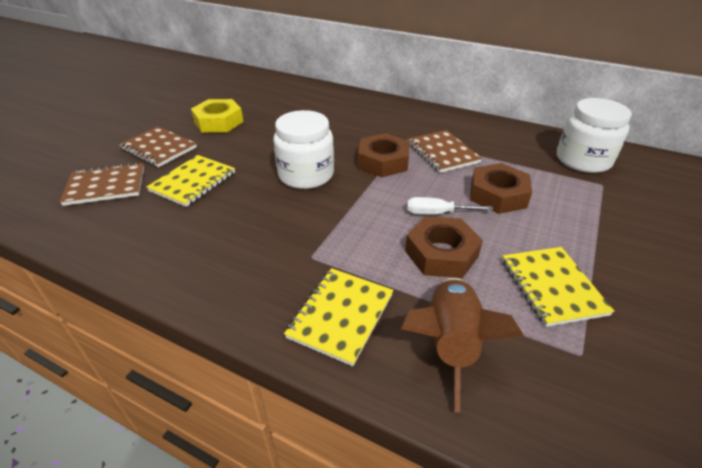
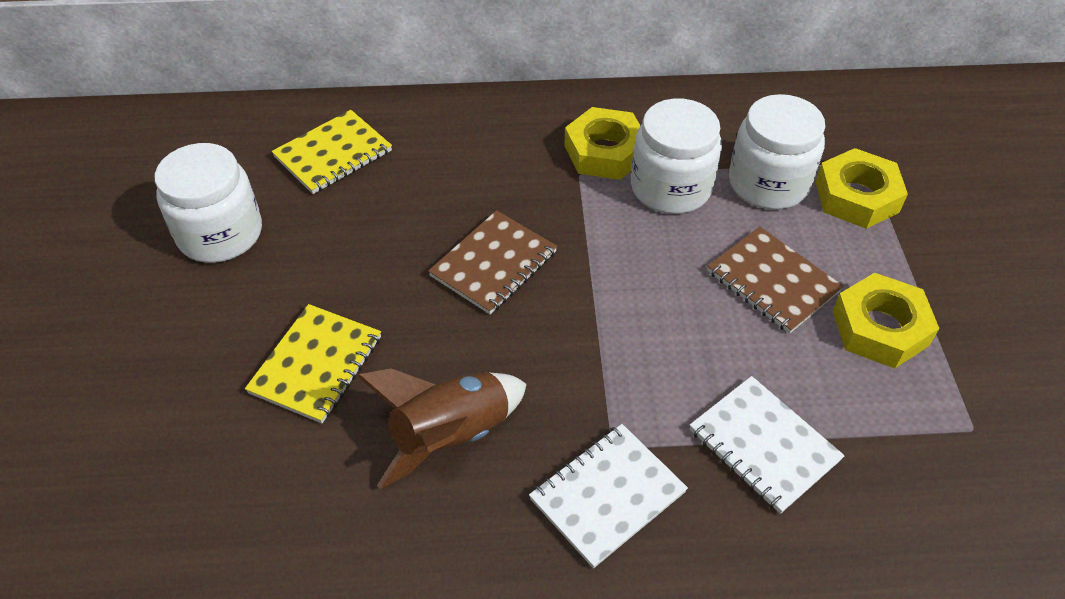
brown notebook: [60,162,144,206] [118,126,197,167] [408,130,482,173] = 3 -> [428,210,557,314] [707,227,844,334] = 2
brown nut: [358,133,409,177] [405,216,483,278] [470,163,532,214] = 3 -> none = 0
white jar: [273,110,334,189] [557,98,632,173] = 2 -> [155,143,262,263] [631,98,722,214] [729,94,825,209] = 3
white notebook: none = 0 -> [529,424,688,569] [689,376,845,514] = 2
white screwdriver: [407,197,493,215] = 1 -> none = 0
yellow notebook: [146,155,235,207] [284,268,393,366] [502,247,615,327] = 3 -> [245,304,381,423] [272,110,392,194] = 2
yellow nut: [191,99,244,133] = 1 -> [564,107,641,180] [816,148,908,229] [833,273,939,368] = 3

